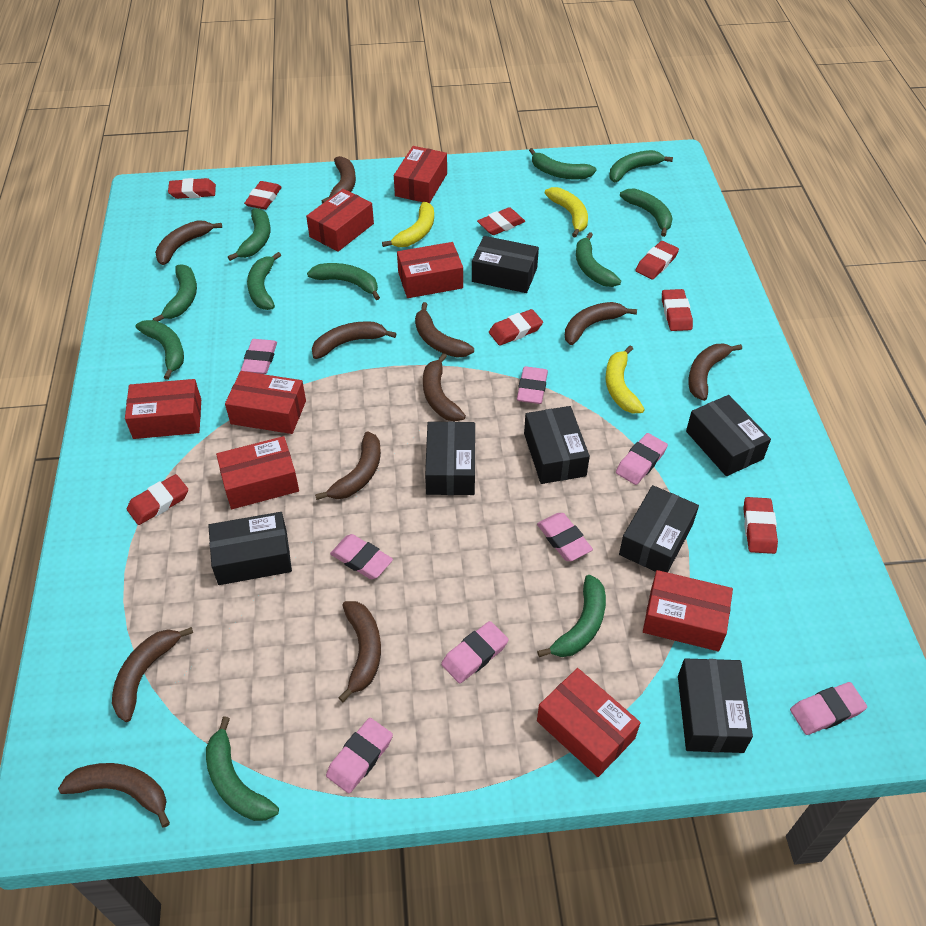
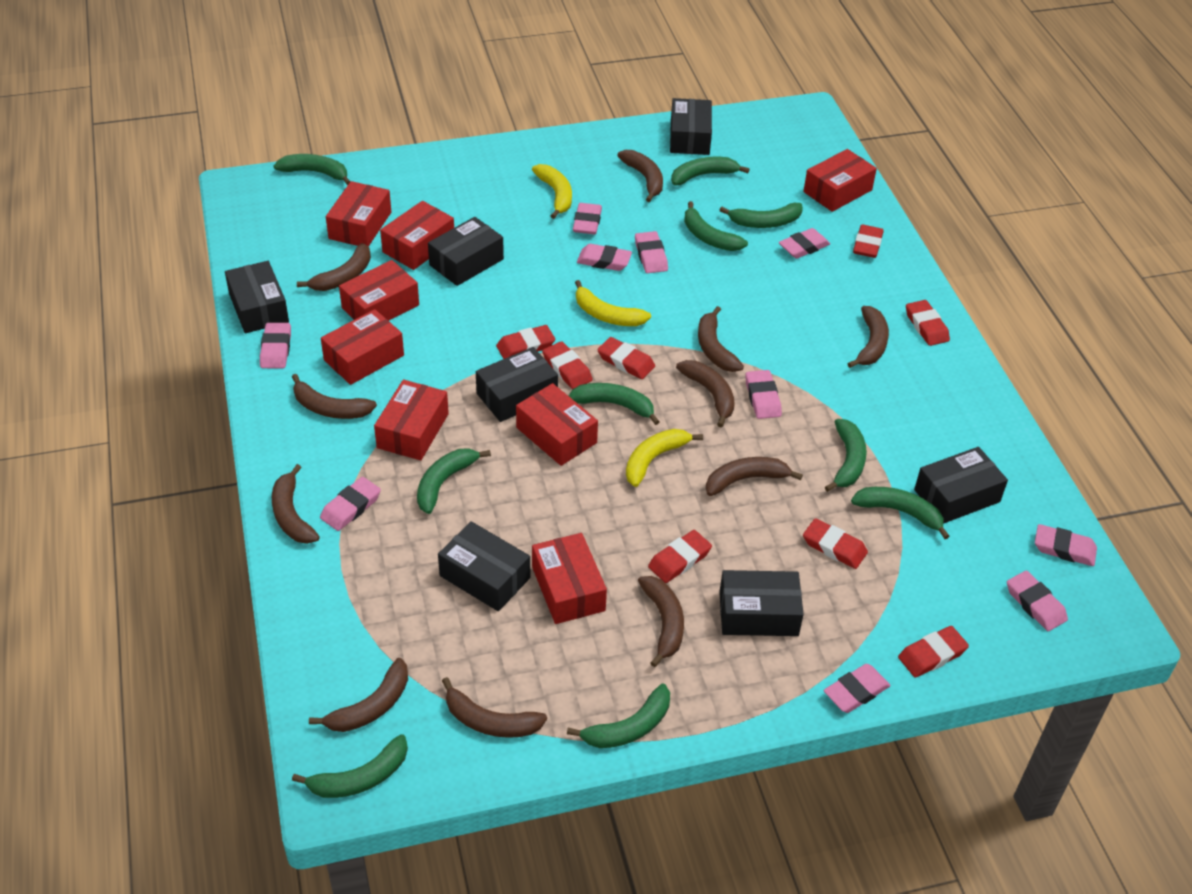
green banana: [135,320,184,380] [153,264,197,322] [206,716,279,821] [228,208,270,261] [247,252,281,310] [307,263,380,300] [529,148,597,179] [537,575,606,657] [576,232,621,287] [609,150,673,182] [620,188,673,237] = 11 -> [274,154,351,185] [292,734,408,798] [417,448,491,514] [567,684,670,748] [569,383,660,425] [671,157,750,186] [684,201,748,251] [719,203,803,228] [825,419,867,492] [851,487,950,539] = 10
pink eraser: [241,339,277,374] [326,718,393,793] [330,534,393,579] [441,621,509,684] [517,366,548,404] [537,513,593,561] [616,433,668,485] [790,682,867,735] = 8 -> [260,323,291,368] [320,477,381,531] [573,203,602,234] [577,244,632,271] [635,231,668,273] [745,370,782,419] [779,228,830,259] [824,664,890,713] [1007,570,1068,631] [1035,524,1097,566] = 10

